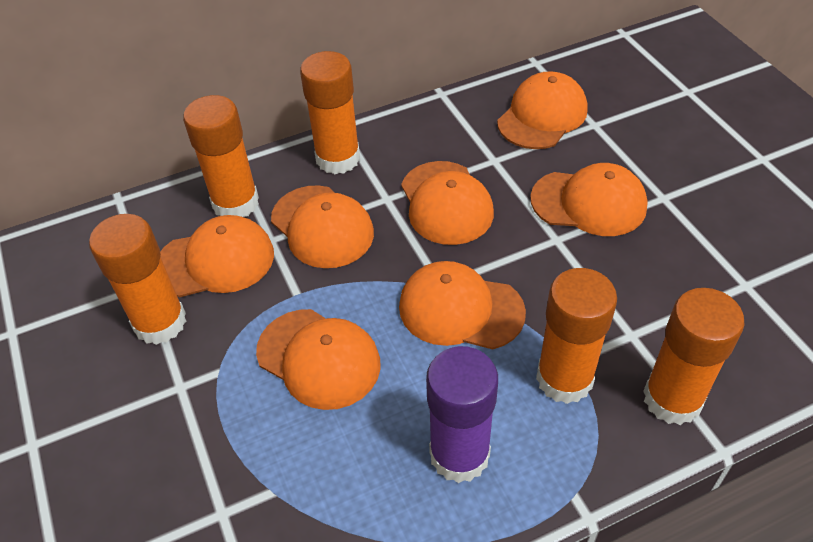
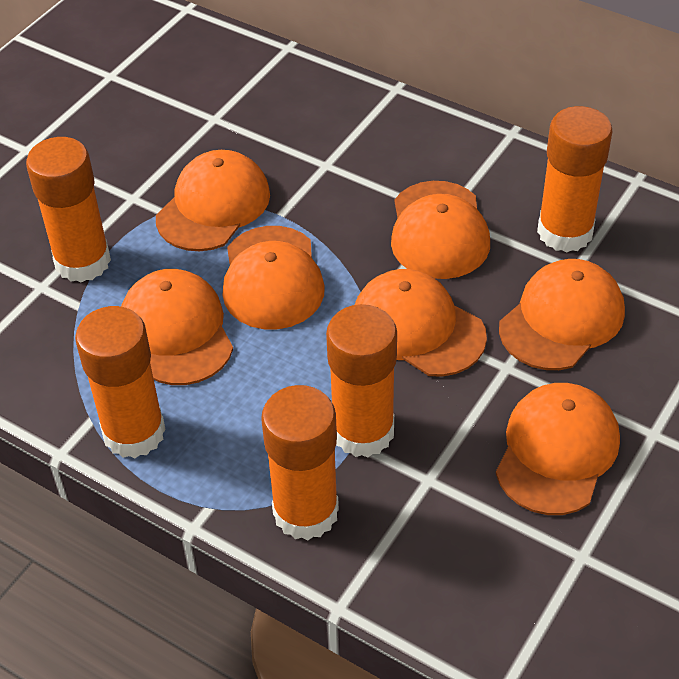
purple glue stick: [426,346,498,483] = 1 -> none = 0

